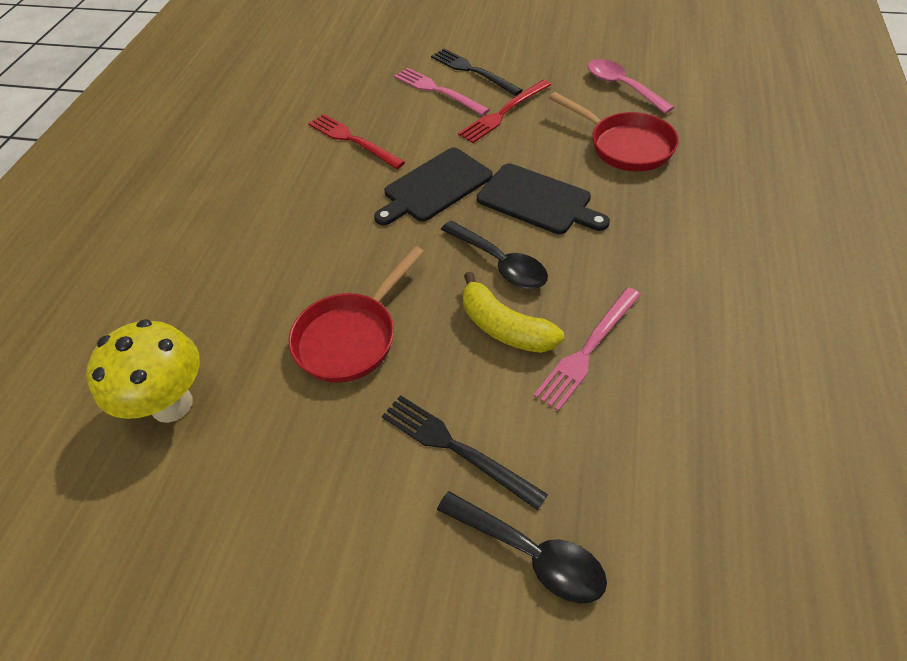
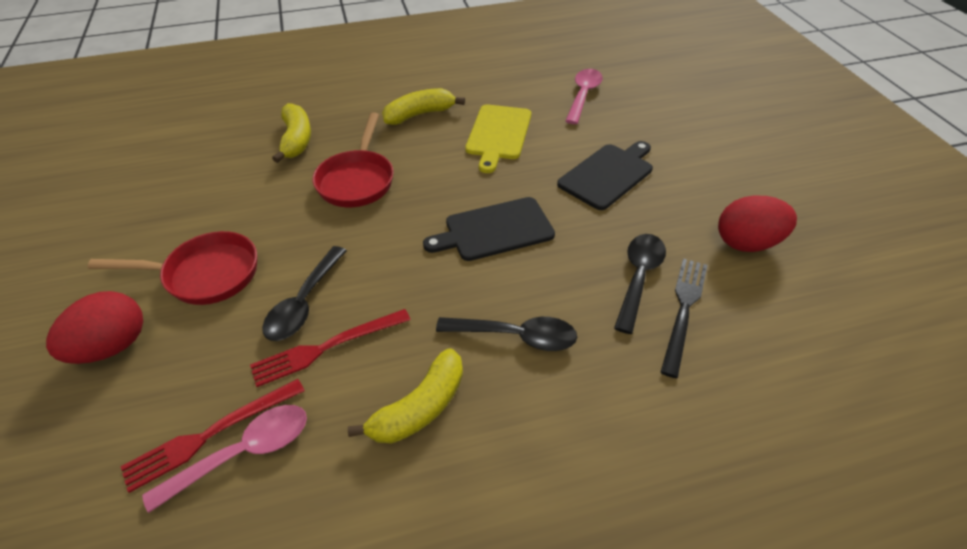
black fork: [382,395,548,510] [431,48,523,96] = 2 -> [660,258,707,378] = 1
black spoon: [437,491,607,604] [441,221,548,289] = 2 -> [262,246,347,341] [436,317,577,351] [614,234,666,334] = 3
pink fork: [394,68,490,116] [534,287,641,411] = 2 -> none = 0
pink spoon: [588,59,674,114] = 1 -> [142,405,307,513] [565,69,603,124] = 2
red egg: none = 0 -> [46,291,143,364] [718,196,797,252] = 2
yellow banana: [463,272,564,353] = 1 -> [272,103,311,163] [348,348,463,444] [382,88,465,125] = 3
yellow cutting board: none = 0 -> [465,105,531,173] = 1
yellow mushroom: [86,319,200,423] = 1 -> none = 0

